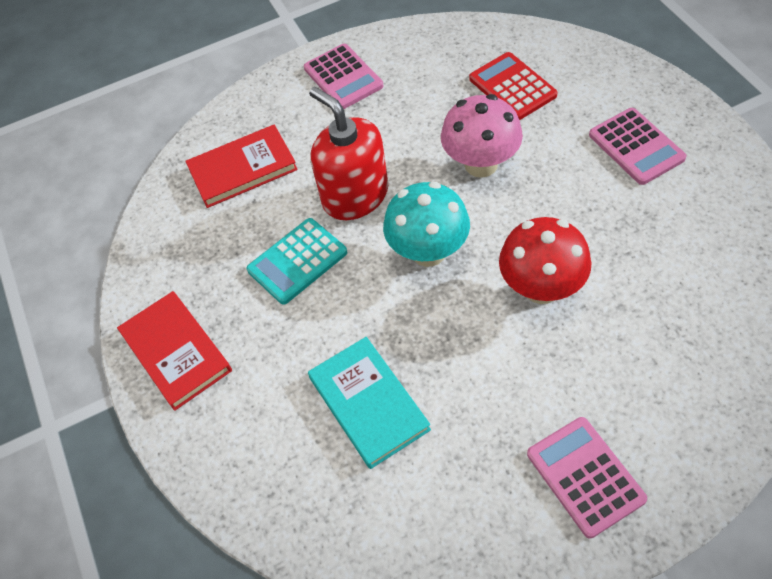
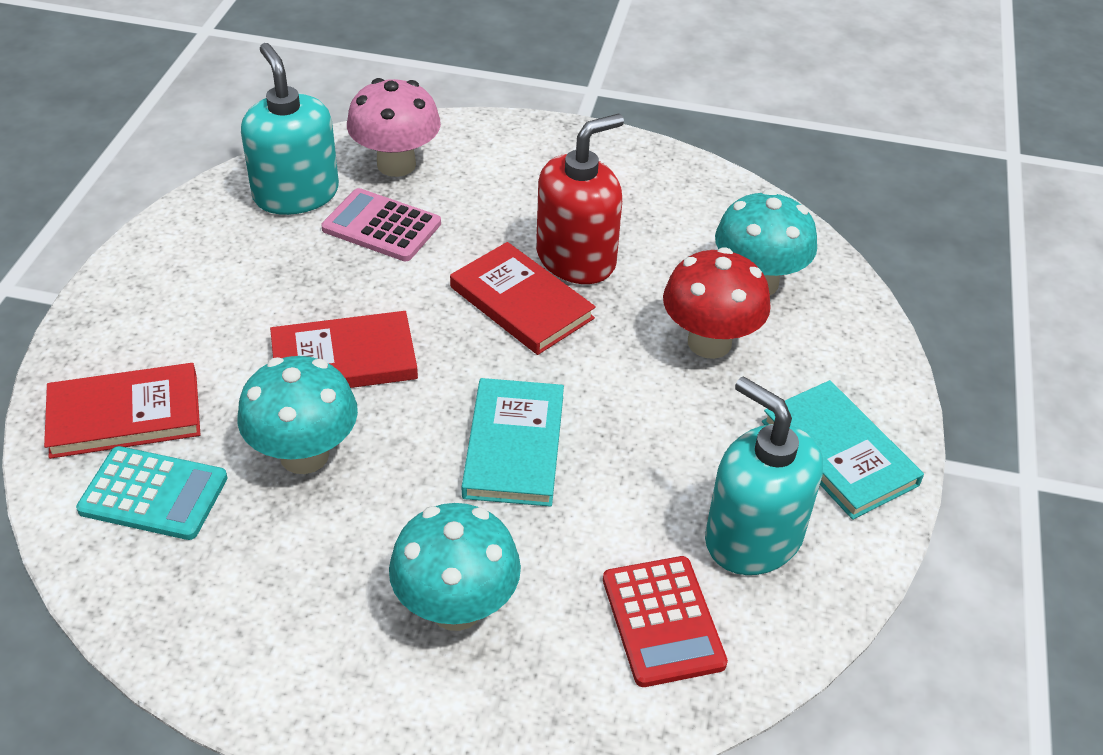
pink calculator: [304,44,384,109] [527,417,647,538] [589,108,687,185] = 3 -> [321,188,441,261] = 1
red book: [117,291,232,411] [185,125,298,208] = 2 -> [44,363,201,459] [270,311,418,388] [450,242,596,355] = 3
turquoise book: [308,337,431,469] = 1 -> [462,378,564,507] [762,380,924,520] = 2
turquoise mushroom: [383,182,470,267] = 1 -> [237,356,358,474] [389,503,521,631] [715,189,817,295] = 3
turquoise soap dispenser: none = 0 -> [241,43,339,215] [705,376,823,575] = 2

